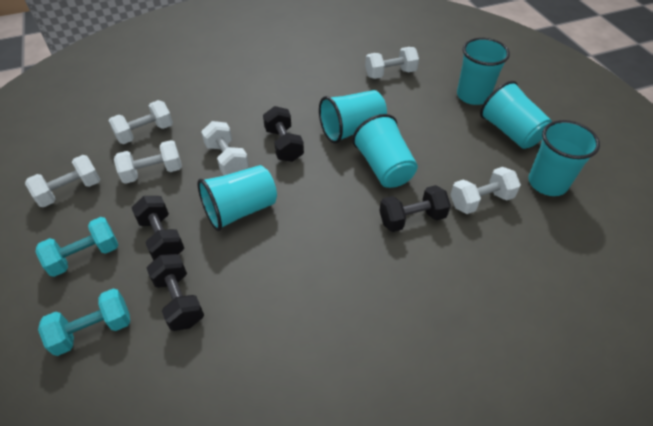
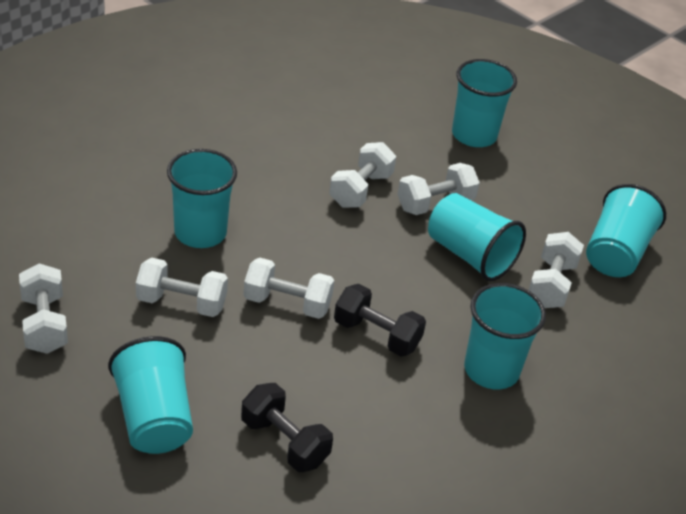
black dumbbell: [131,196,184,261] [147,254,204,331] [263,106,304,162] [379,185,451,232] = 4 -> [241,383,333,472] [334,284,426,357] = 2
turquoise dumbbell: [36,217,118,277] [38,289,130,356] = 2 -> none = 0

